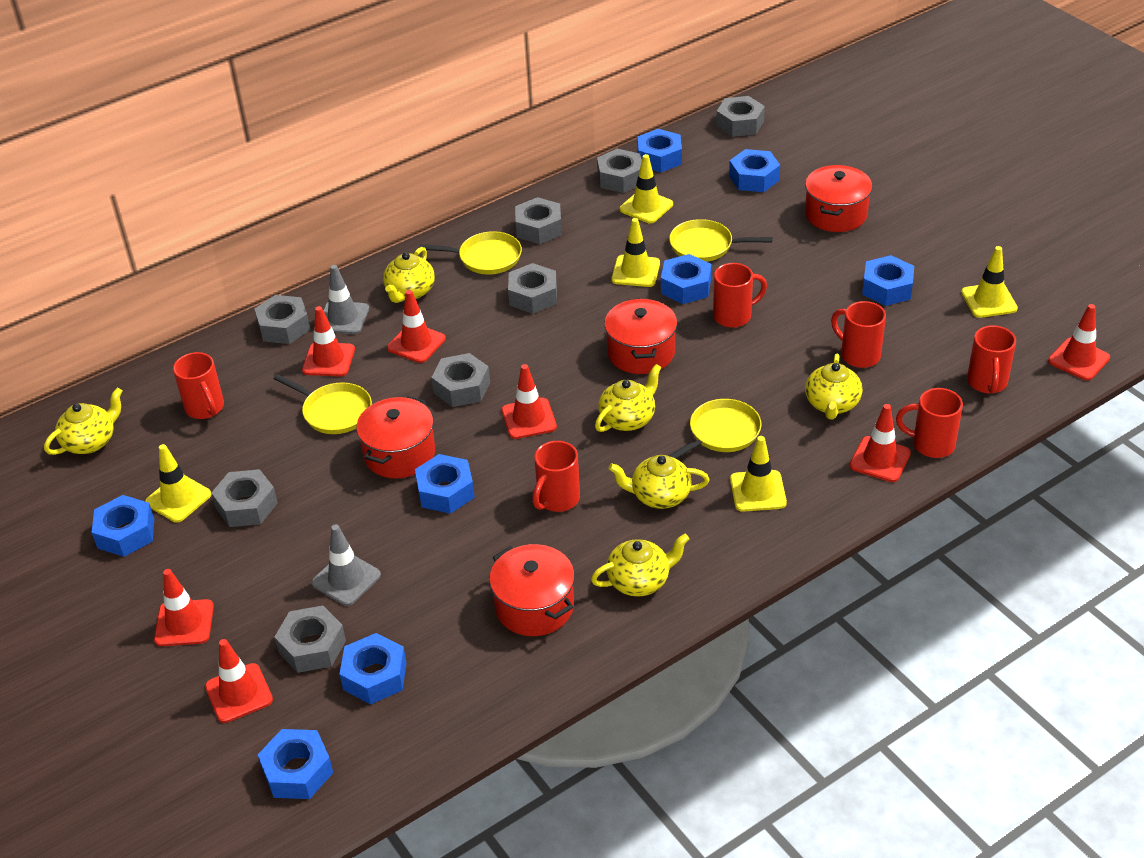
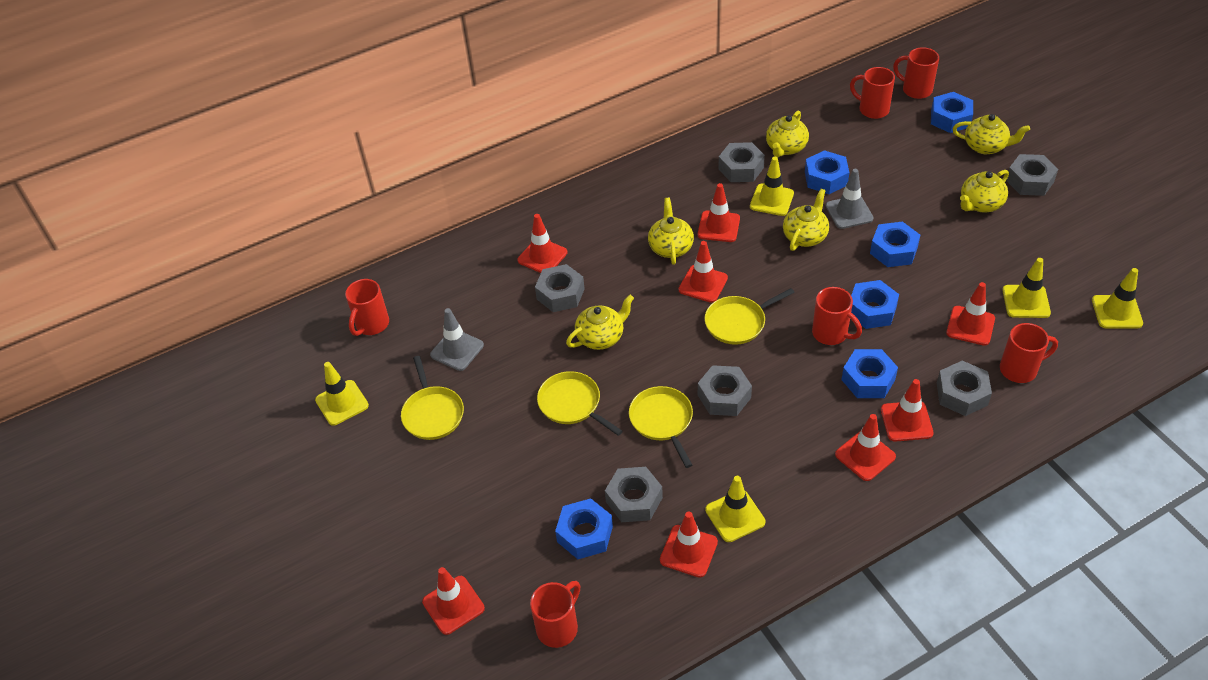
blue nut: [92,495,154,557] [258,729,333,799] [340,633,407,704] [415,454,475,514] [638,129,682,172] [661,254,711,304] [729,149,780,192] [862,255,914,306] = 8 -> [555,498,613,559] [805,150,850,194] [842,349,898,398] [851,280,899,329] [870,222,920,267] [931,92,973,133] = 6
grey nut: [211,469,278,527] [255,295,310,344] [274,606,346,673] [431,353,490,407] [508,263,557,314] [515,197,562,244] [597,149,642,193] [716,96,765,137] = 8 -> [535,264,585,312] [605,467,663,522] [698,365,752,416] [718,142,765,182] [937,361,992,416] [1006,154,1058,196] = 6
red pot: [356,396,435,478] [489,544,575,636] [604,298,677,374] [805,165,872,232] = 4 -> none = 0
red traffic cone: [154,569,214,646] [205,639,273,723] [302,306,355,377] [387,290,446,363] [501,364,557,439] [850,404,911,482] [1048,304,1110,381] = 7 -> [422,567,485,635] [518,214,567,273] [660,512,718,578] [679,241,728,303] [698,183,740,242] [835,414,896,481] [881,379,934,442] [946,282,995,346] = 8

